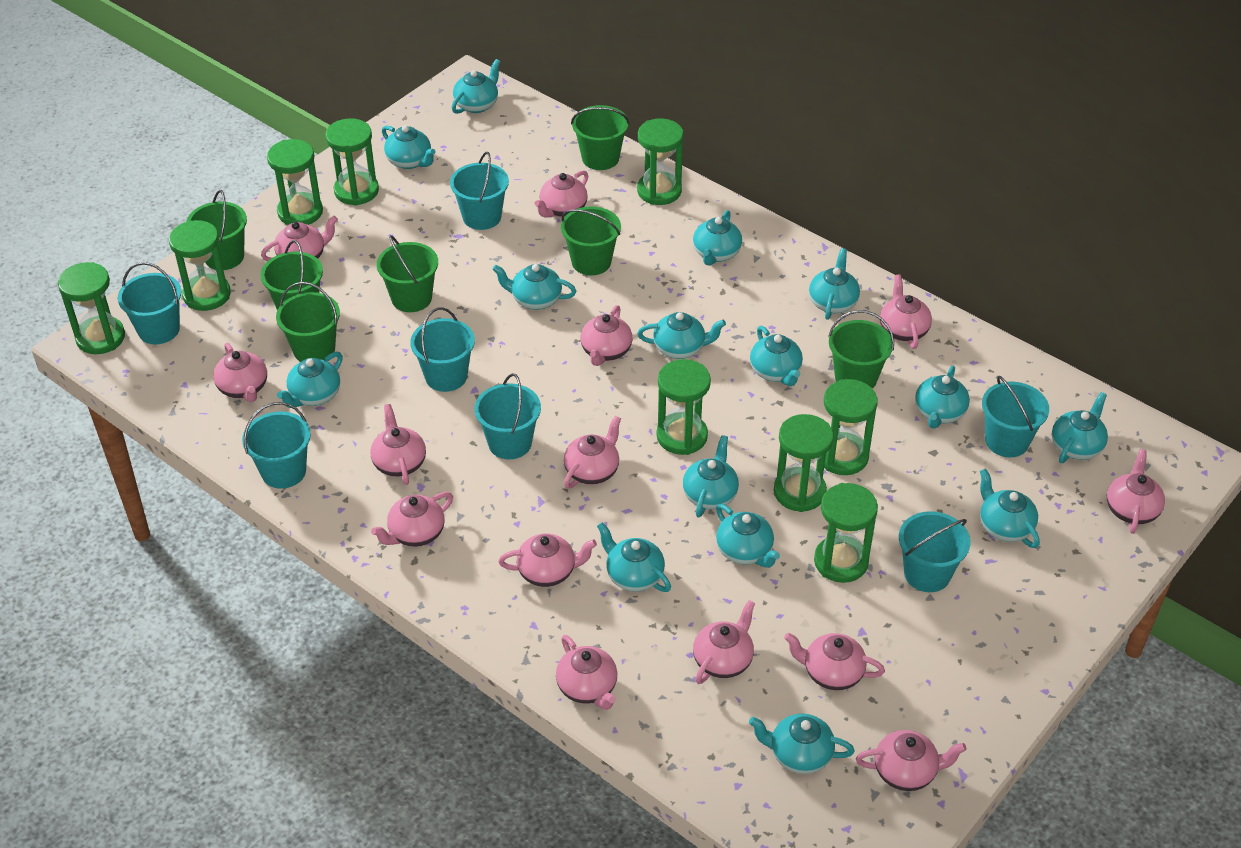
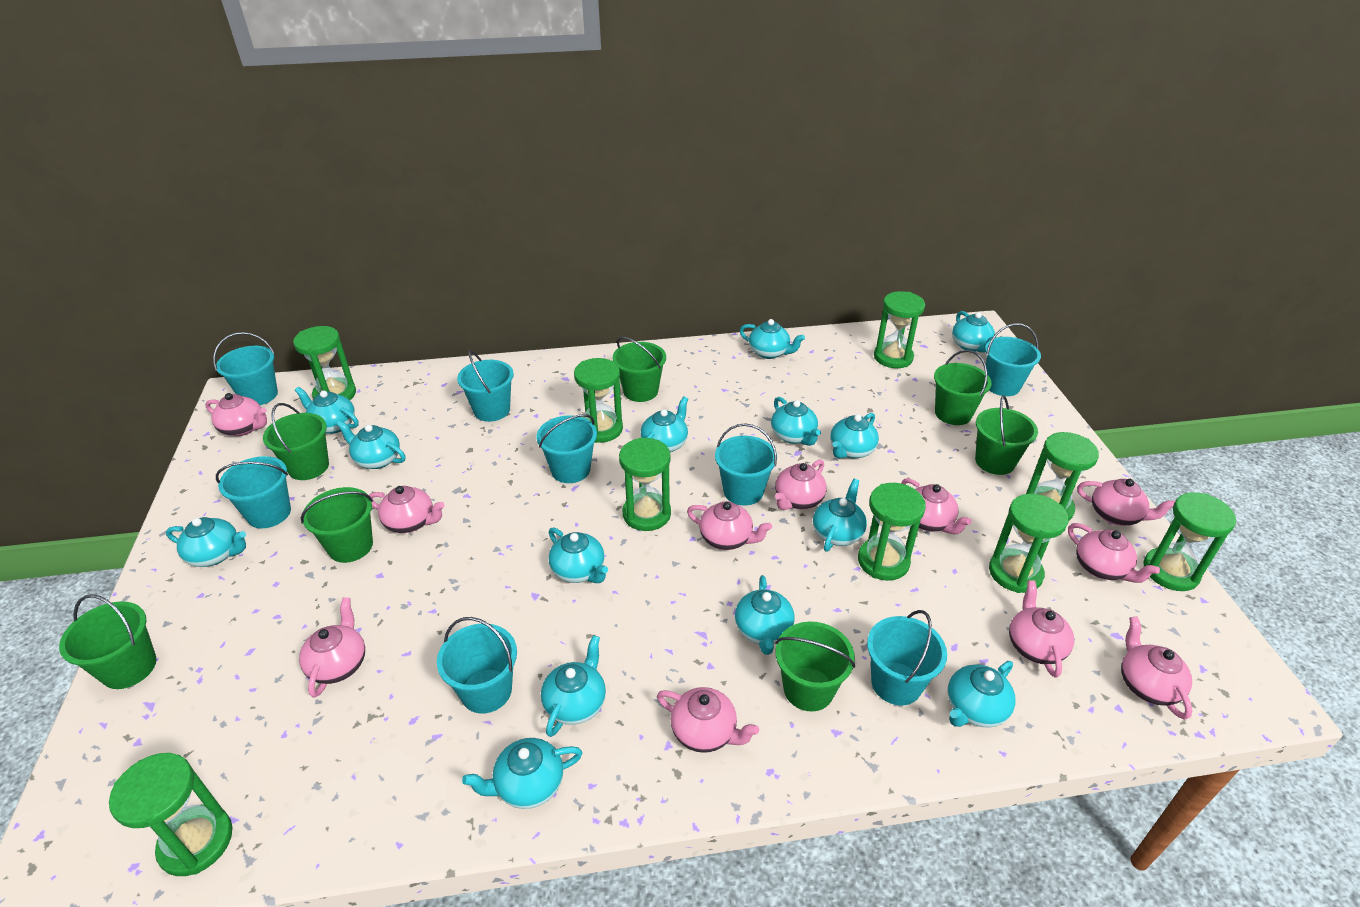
pink teapot: [213,343,267,402] [261,216,338,261] [370,404,426,485] [371,492,453,547] [499,533,597,587] [535,170,588,218] [556,635,617,710] [564,416,621,489] [580,305,632,366] [693,600,755,684] [784,633,885,690] [856,730,966,791] [880,274,932,349] [1107,449,1165,534] = 14 -> [205,393,267,436] [299,597,365,698] [369,486,445,533] [657,687,759,753] [687,501,772,550] [775,460,827,510] [901,478,972,534] [1009,580,1074,678] [1068,523,1160,583] [1077,479,1176,526] [1121,617,1192,720] = 11
turquoise bucket: [118,262,181,344] [242,402,311,489] [410,307,475,392] [450,152,509,230] [474,373,541,459] [899,511,970,592] [982,376,1049,457] = 7 -> [214,332,278,405] [216,456,291,528] [437,617,517,714] [457,350,514,422] [536,414,597,483] [715,423,777,506] [867,610,947,705] [985,323,1041,396] = 8
turquoise teapot: [277,352,343,408] [382,125,436,169] [452,59,501,114] [492,264,576,310] [597,522,671,592] [637,312,726,359] [683,435,739,518] [693,210,742,266] [716,504,780,568] [749,713,855,774] [750,326,803,386] [809,248,860,320] [915,366,970,429] [980,469,1040,548] [1052,392,1108,463] = 15 -> [166,517,246,567] [295,387,359,434] [337,420,405,469] [462,738,582,809] [541,635,606,737] [549,527,608,583] [641,396,688,452] [735,575,794,655] [739,319,805,359] [771,397,821,446] [813,479,867,552] [830,413,879,458] [947,661,1015,728] [952,311,997,353] = 14

